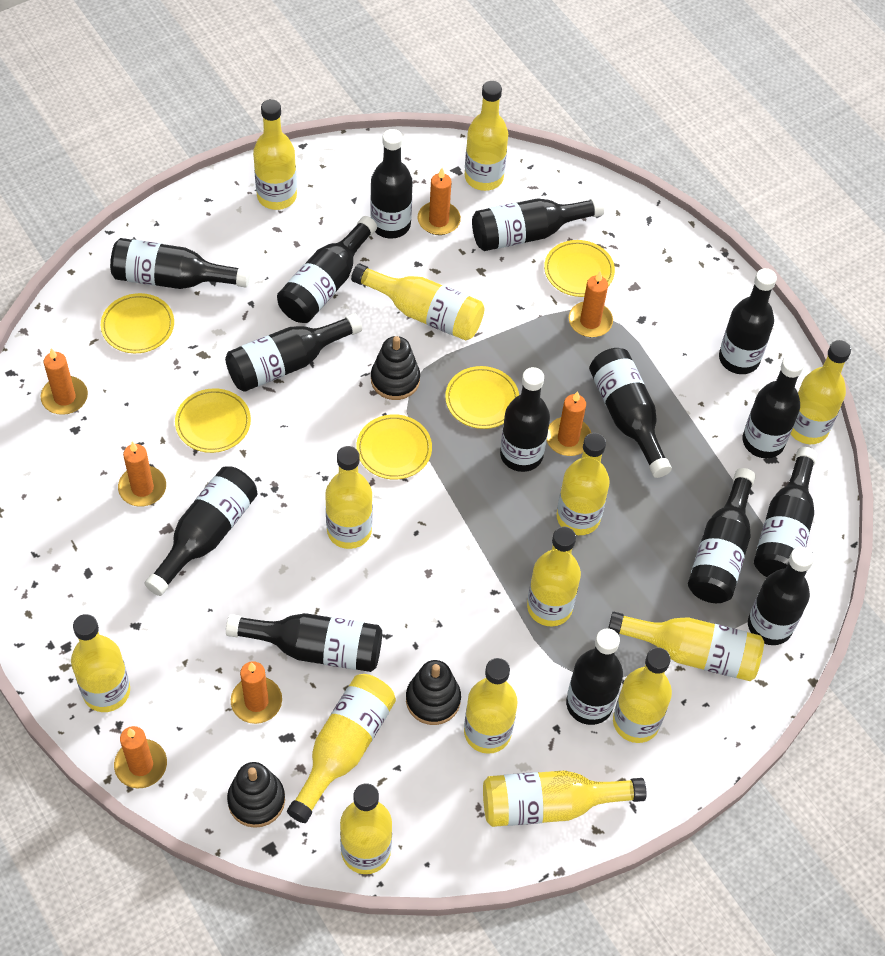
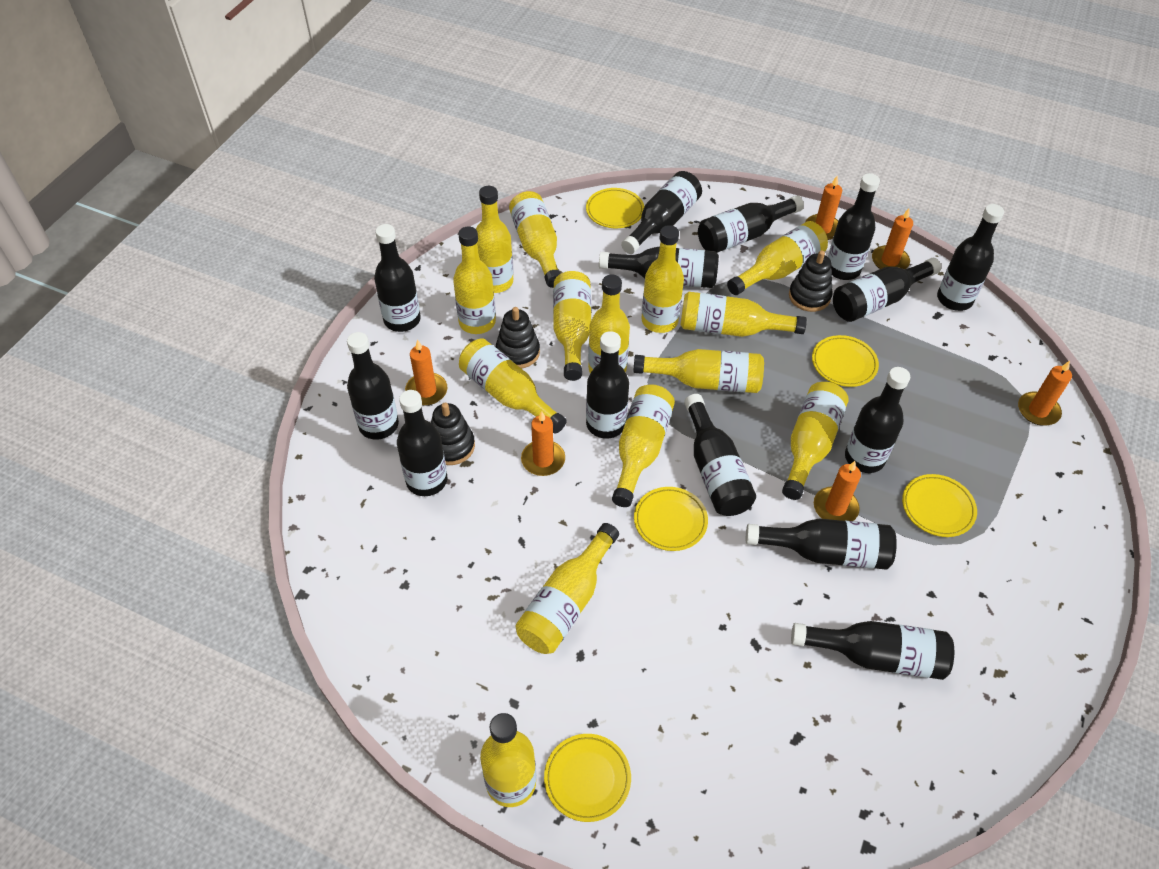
black bottle: [110,238,250,289] [145,466,258,596] [225,313,362,392] [226,613,382,672] [277,216,377,323] [370,129,413,239] [472,197,604,251] [500,367,550,472] [566,628,623,725] [589,348,672,478] [688,468,756,603] [719,268,777,374] [743,354,804,458] [748,547,814,645] [754,447,817,577] = 15 -> [347,332,399,440] [374,224,421,332] [397,390,447,496] [586,331,629,439] [599,247,719,288] [621,171,702,254] [684,394,756,516] [698,195,804,253] [746,518,897,569] [791,621,954,680] [828,173,880,280] [833,258,941,322] [845,367,910,473] [937,204,1004,311] = 14
orange candle: [41,348,88,415] [114,726,167,789] [118,442,166,507] [231,661,282,724] [418,168,461,235] [547,391,591,456] [569,272,613,337] = 7 -> [405,340,447,406] [521,411,565,476] [805,176,842,240] [814,461,861,521] [872,208,913,269] [1018,361,1072,426] = 6

